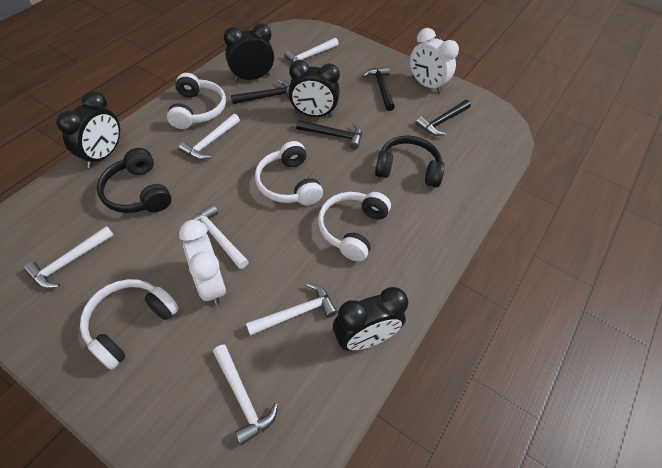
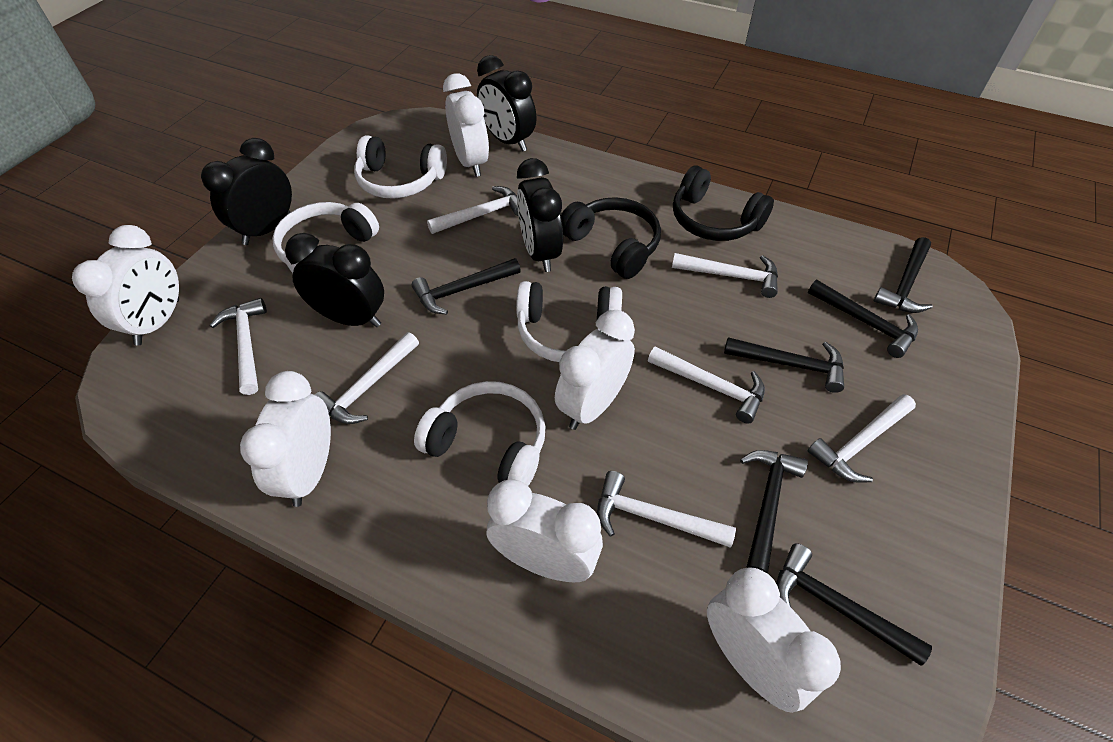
black hammer: [231,80,290,104] [296,120,362,149] [363,66,395,111] [416,100,471,136] = 4 -> [412,258,521,315] [724,337,844,393] [740,450,808,573] [776,543,932,666] [808,280,918,358] [874,237,933,313] = 6
white clock: [179,220,226,305] [410,28,459,93] = 2 -> [72,225,179,345] [240,371,331,507] [443,73,489,177] [487,480,603,582] [555,310,635,430] [707,567,841,713] = 6
white hammer: [23,226,114,289] [179,114,240,160] [191,205,249,269] [213,344,278,445] [246,283,337,336] [284,38,339,65] = 6 -> [210,298,267,395] [315,332,419,424] [427,186,519,234] [597,471,736,548] [648,346,765,423] [672,253,778,298] [808,394,916,483] = 7

